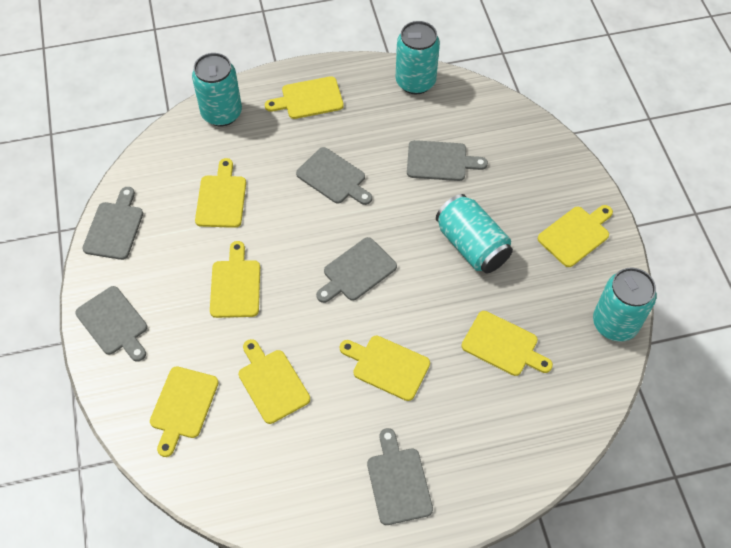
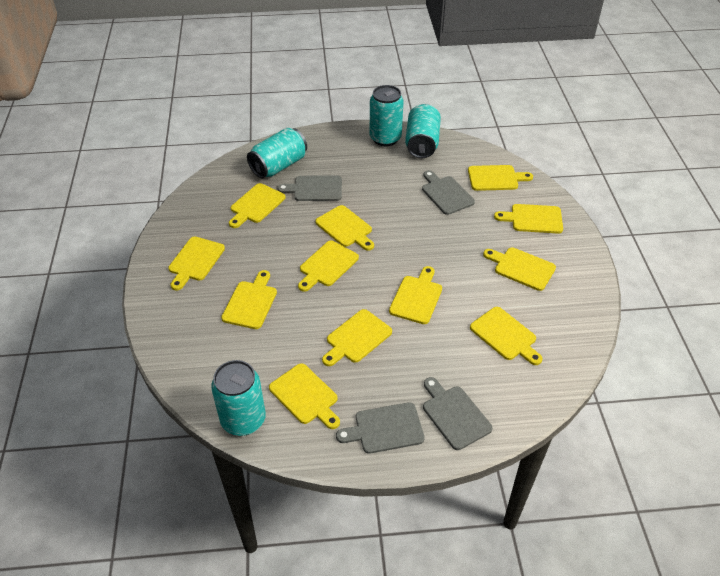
grey cutting board: [75,286,147,362] [82,187,143,260] [296,147,372,205] [316,237,397,303] [367,428,433,525] [407,140,488,181] = 6 -> [277,175,342,201] [336,402,425,454] [422,170,475,215] [423,377,493,450] = 4
yellow cutting board: [150,366,219,457] [195,158,246,228] [210,241,260,318] [239,339,310,424] [265,76,344,119] [340,336,430,401] [461,311,553,376] [538,205,613,267] = 8 -> [168,236,225,291] [221,270,277,329] [229,183,286,228] [269,363,340,429] [298,241,359,292] [315,205,374,251] [322,309,392,366] [389,266,442,324] [468,165,533,191] [470,307,543,365] [483,247,556,291] [494,204,563,234] = 12

